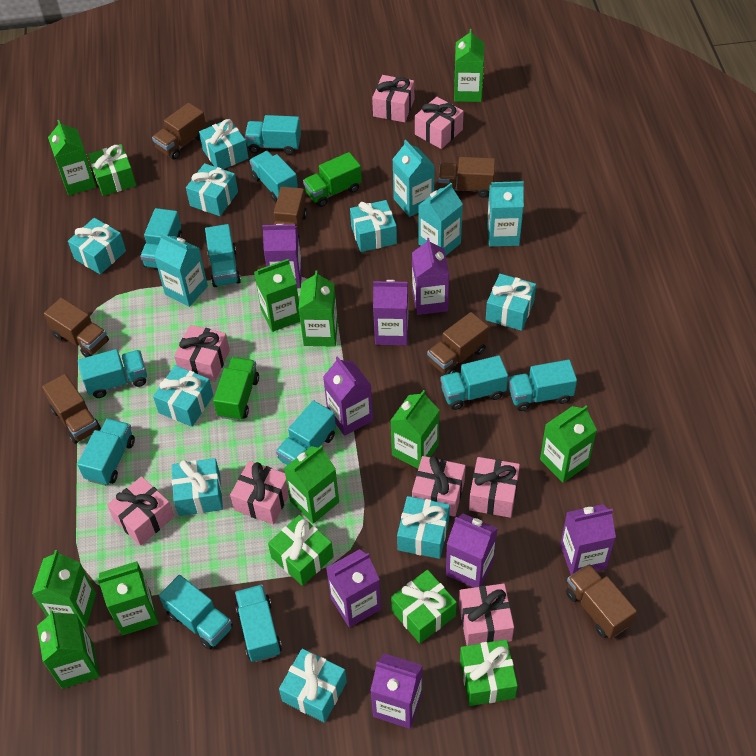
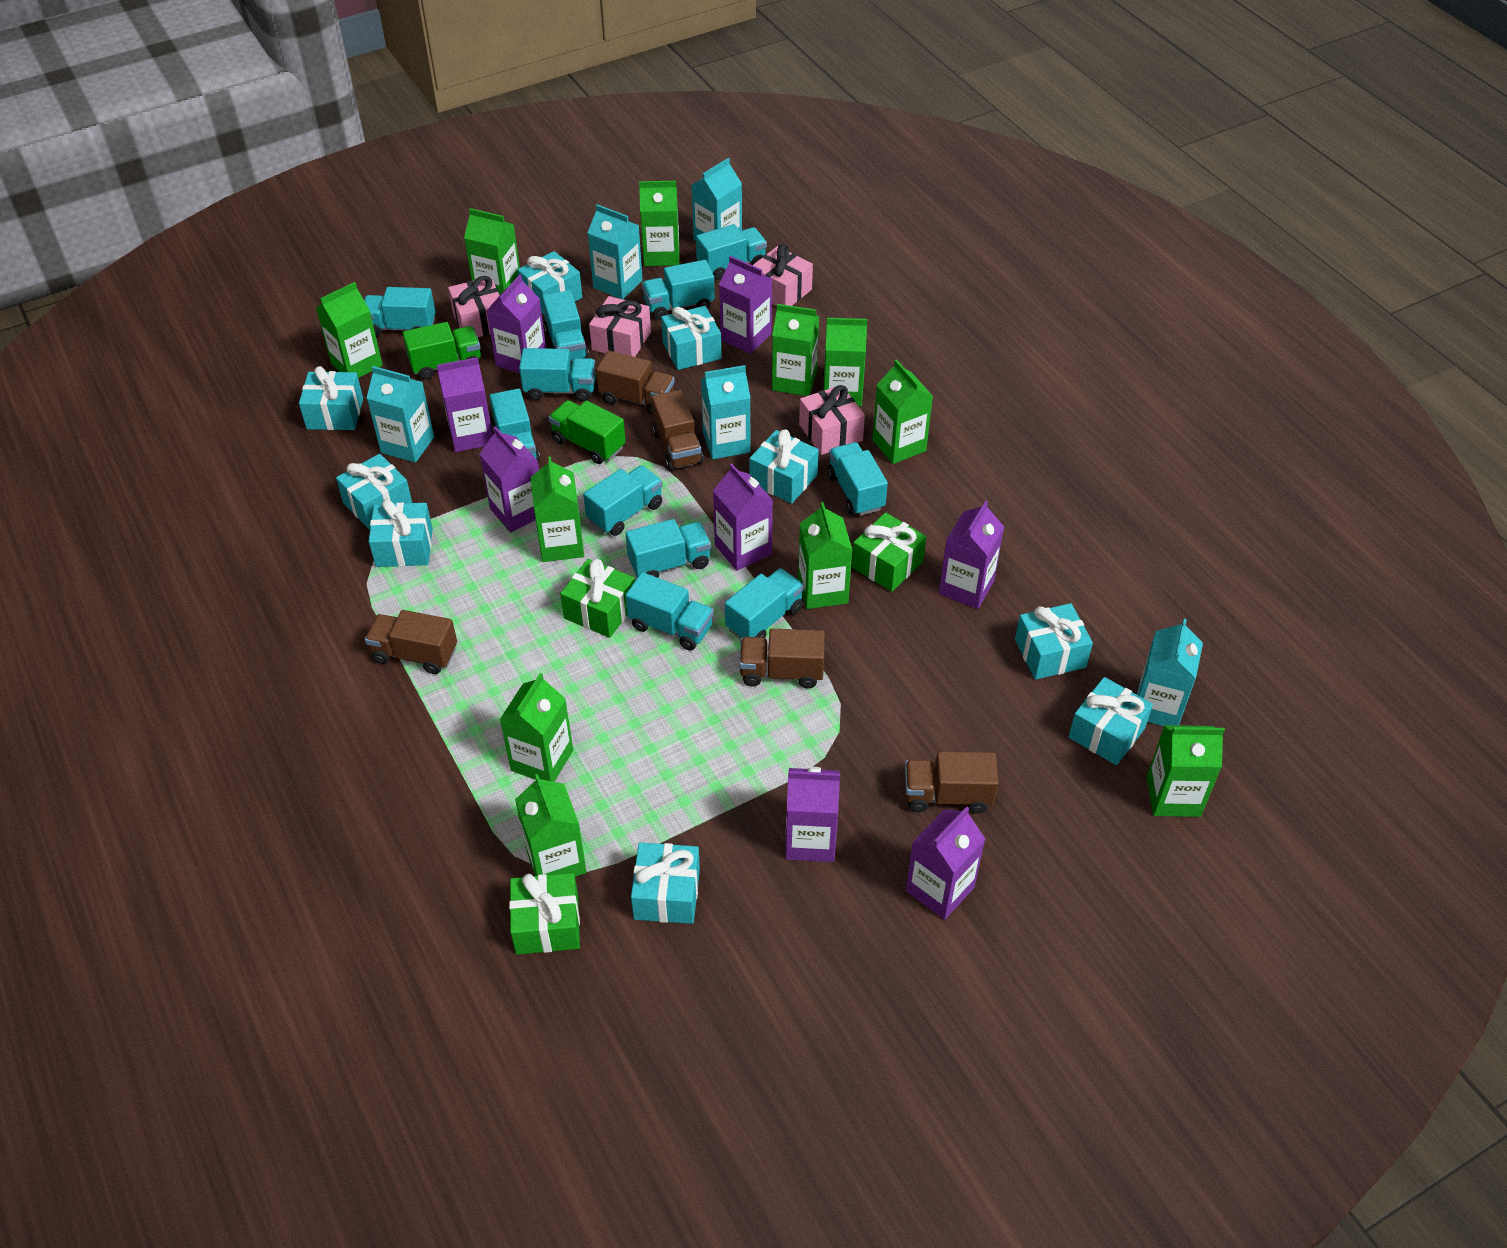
brown truck: [42,374,101,444] [44,297,109,357] [152,103,207,160] [274,186,307,244] [427,312,489,375] [439,157,495,198] [566,564,637,639] = 7 -> [365,610,457,674] [596,351,675,415] [651,390,703,470] [739,629,825,688] [904,751,998,813] = 5
green carton: [32,550,96,627] [37,610,99,689] [48,120,96,196] [98,561,158,636] [254,259,300,332] [284,445,339,524] [299,270,338,347] [390,390,439,469] [454,29,484,102] [540,405,597,483] = 10 -> [316,282,383,378] [464,208,520,295] [500,673,573,782] [515,774,587,877] [530,456,584,562] [639,181,679,266] [772,304,819,396] [798,502,852,609] [824,318,867,406] [872,359,933,464] [1147,725,1225,817] = 11
green gift: [88,144,136,196] [268,515,334,586] [391,570,457,643] [460,639,518,706] = 4 -> [509,873,580,955] [560,559,635,638] [852,512,926,592] = 3
pink gift: [107,476,174,546] [174,325,230,382] [230,461,289,525] [372,75,414,122] [412,456,466,517] [415,97,464,149] [459,583,514,646] [469,457,520,518] = 8 -> [448,276,500,337] [589,296,651,357] [753,244,813,306] [799,385,865,455] = 4
turquoise carton: [154,233,208,307] [392,140,435,217] [418,183,463,255] [487,181,524,247] = 4 -> [367,366,434,463] [588,204,642,299] [692,158,742,241] [701,365,751,459] [1137,619,1203,726] = 5

